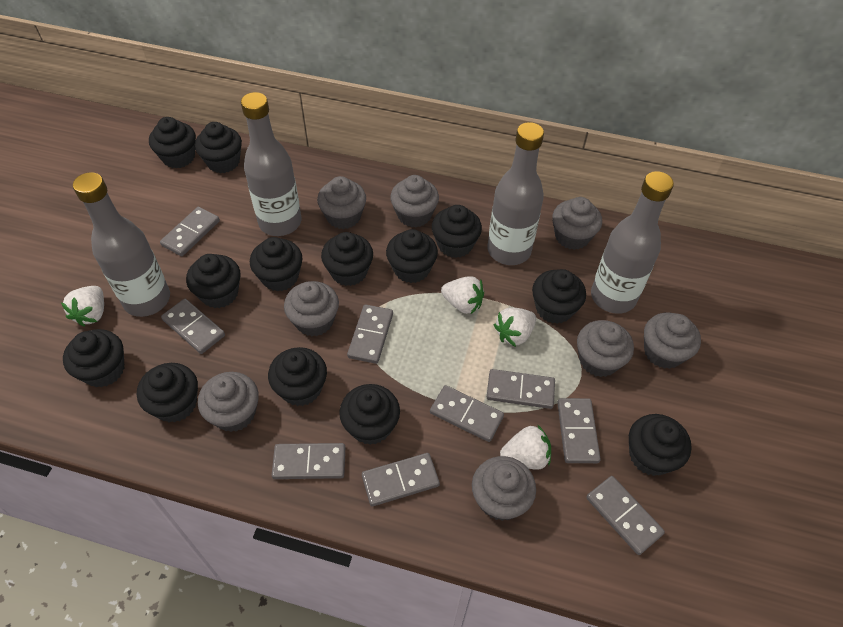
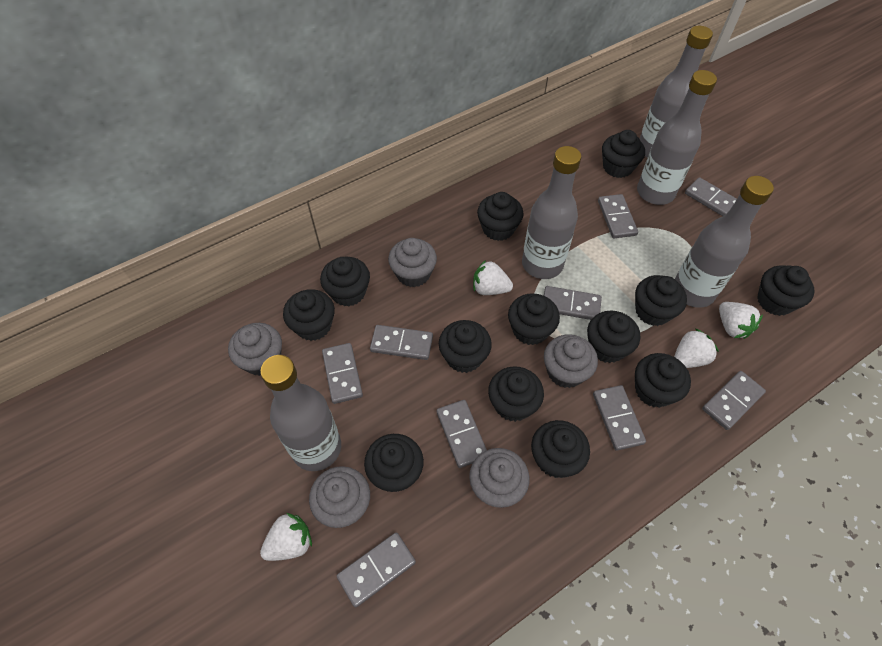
grey bottle: [73,172,170,317] [241,92,302,236] [488,122,544,265] [591,171,674,314] = 4 -> [260,355,341,471] [522,146,581,279] [637,70,717,205] [639,26,713,158] [675,176,774,308] = 5
grey cupcake: [198,372,259,432] [284,281,339,336] [317,176,366,229] [390,175,439,227] [472,456,536,521] [552,197,602,250] [577,320,634,377] [644,312,701,369] = 8 -> [228,323,282,376] [309,466,370,528] [388,238,437,287] [469,448,530,508] [544,334,598,388] = 5

